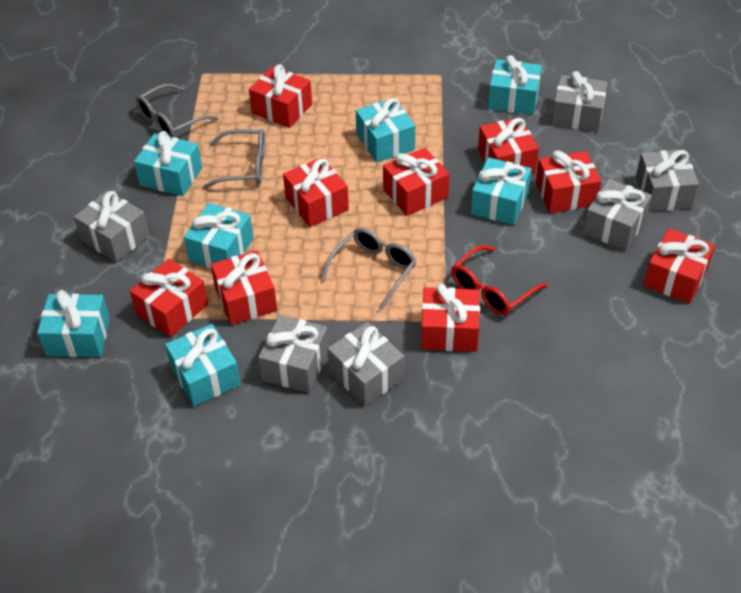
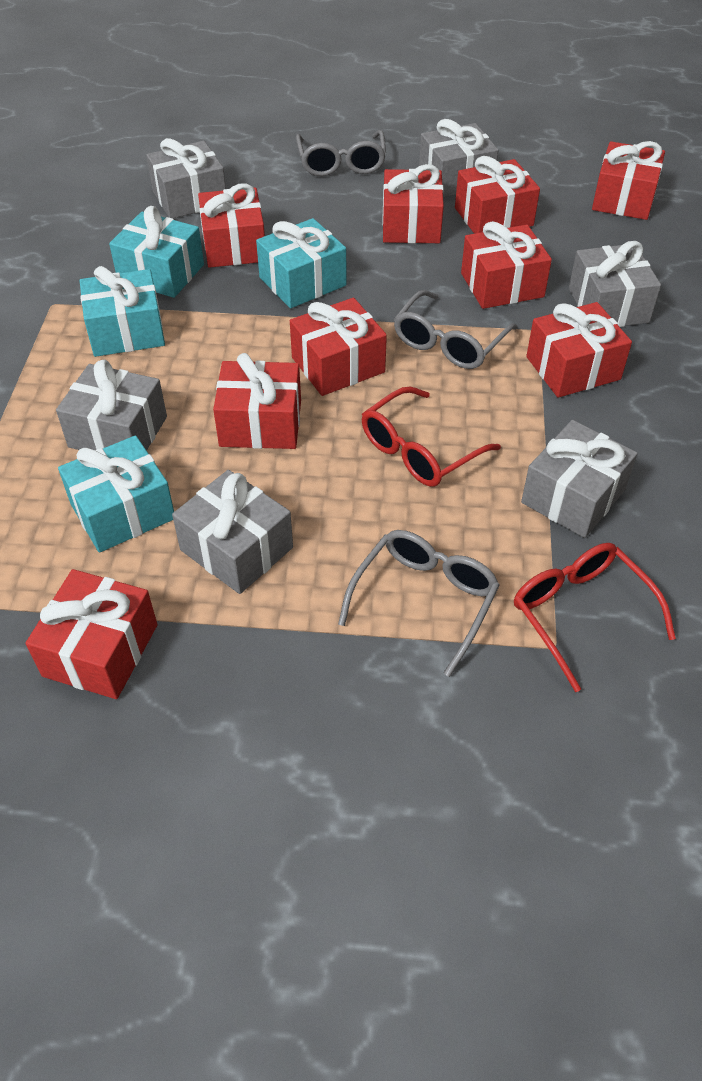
red glasses: [451,245,548,315] = 1 -> [362,387,501,487] [514,543,676,692] = 2
turquoise gift: [37,290,110,357] [134,131,202,196] [165,324,241,406] [184,203,253,268] [356,98,415,162] [471,157,532,225] [488,55,542,115] = 7 -> [58,435,174,553] [80,266,165,357] [109,206,204,298] [256,218,346,308] = 4

